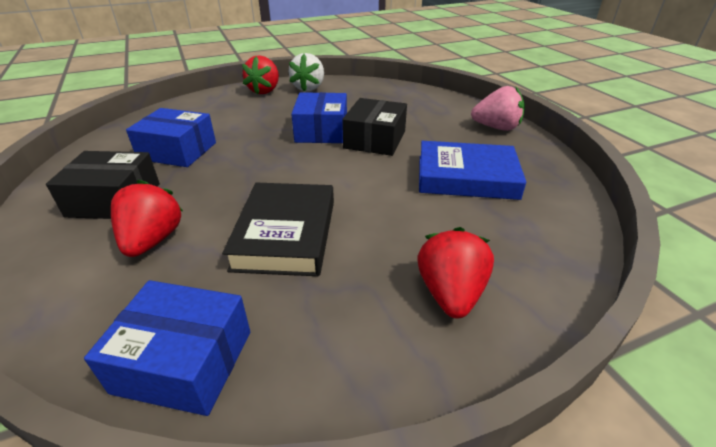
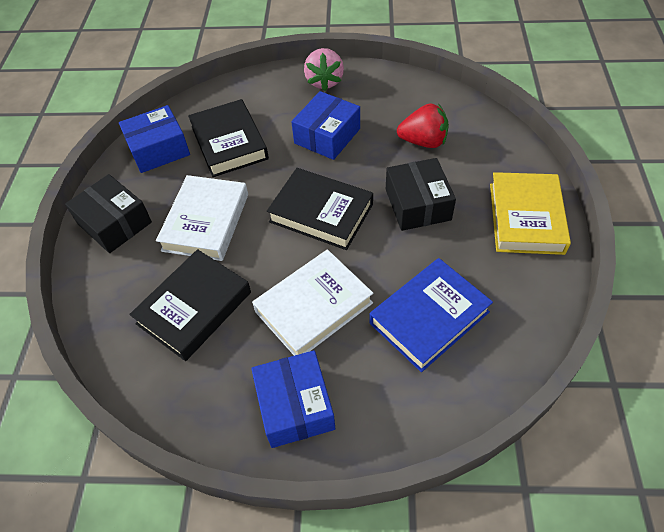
black book: [222,183,334,276] = 1 -> [129,249,251,361] [188,99,269,177] [267,168,373,250] = 3
red strawberry: [111,180,183,257] [242,55,279,95] [418,227,494,318] = 3 -> [397,104,449,148] = 1
white book: none = 0 -> [156,175,248,261] [252,250,373,356] = 2
white strawberry: [288,53,324,92] = 1 -> none = 0
yellow book: none = 0 -> [490,172,571,255] = 1

